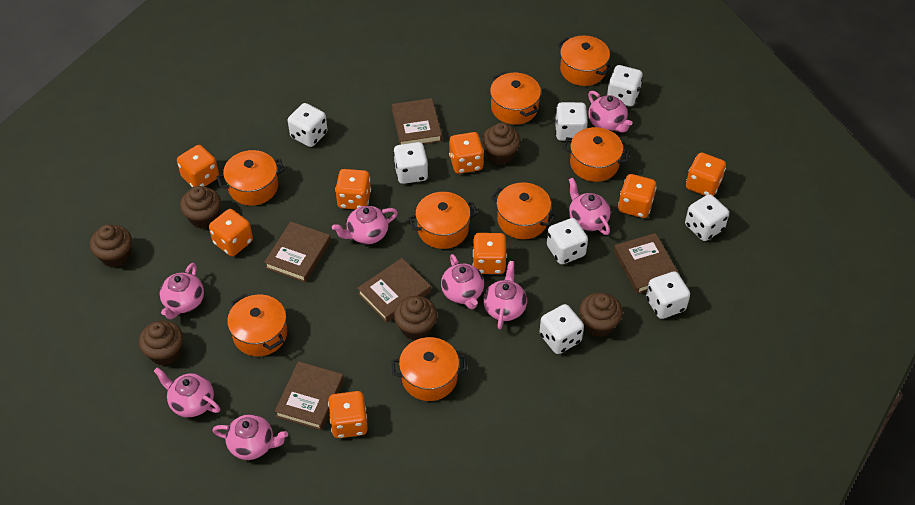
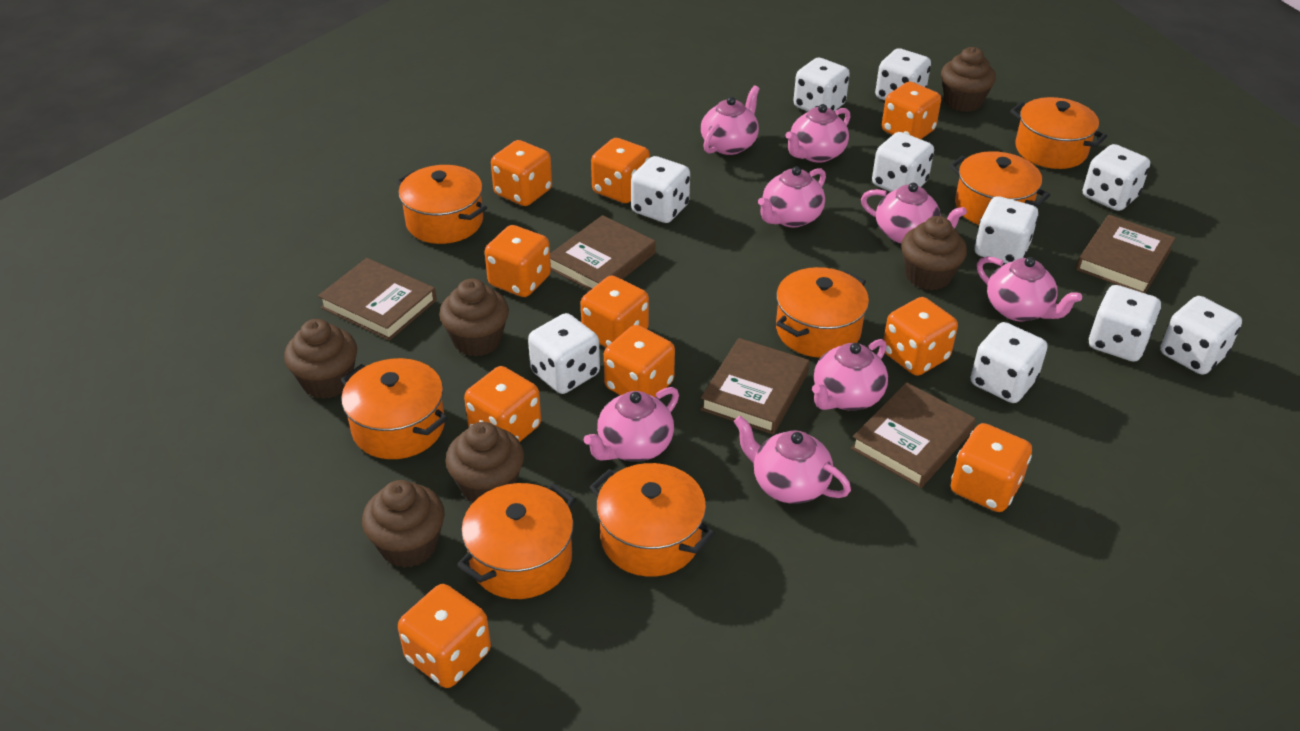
orange dice: [177,145,219,187] [209,209,253,256] [328,391,368,438] [335,169,371,209] [449,132,484,174] [473,233,507,274] [618,174,657,218] [686,153,726,196] = 8 -> [398,584,491,688] [464,366,541,442] [485,225,551,297] [491,140,552,206] [581,276,649,347] [591,138,650,203] [604,325,675,397] [882,82,941,139] [883,297,958,376] [951,423,1032,512] = 10
orange pot: [217,150,285,206] [227,294,287,356] [392,337,467,401] [408,192,478,249] [490,72,541,125] [491,182,557,239] [557,35,613,86] [563,127,630,182] = 8 -> [341,358,448,459] [397,165,487,244] [457,483,576,599] [590,463,715,577] [776,267,869,358] [950,151,1050,225] [1010,97,1107,169] = 7
white dice: [288,103,328,147] [393,142,428,184] [539,304,584,354] [547,218,588,264] [555,102,588,141] [607,65,643,106] [646,271,690,319] [685,194,729,241] = 8 -> [528,313,600,394] [631,156,690,223] [793,58,850,111] [872,132,934,192] [875,48,931,100] [971,322,1047,403] [975,196,1039,264] [1083,144,1150,211] [1089,285,1161,362] [1160,296,1242,375] = 10

